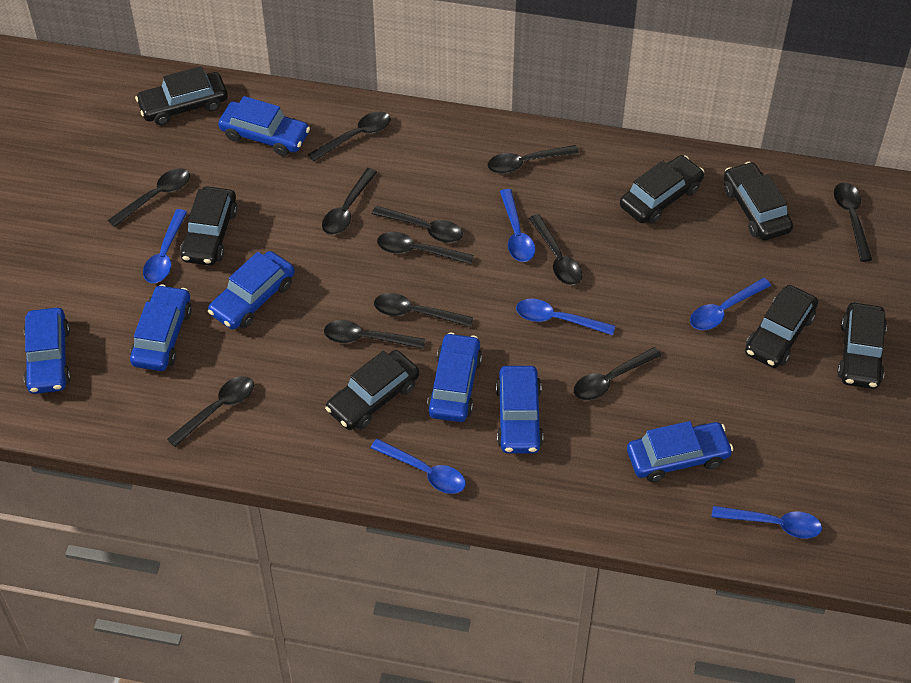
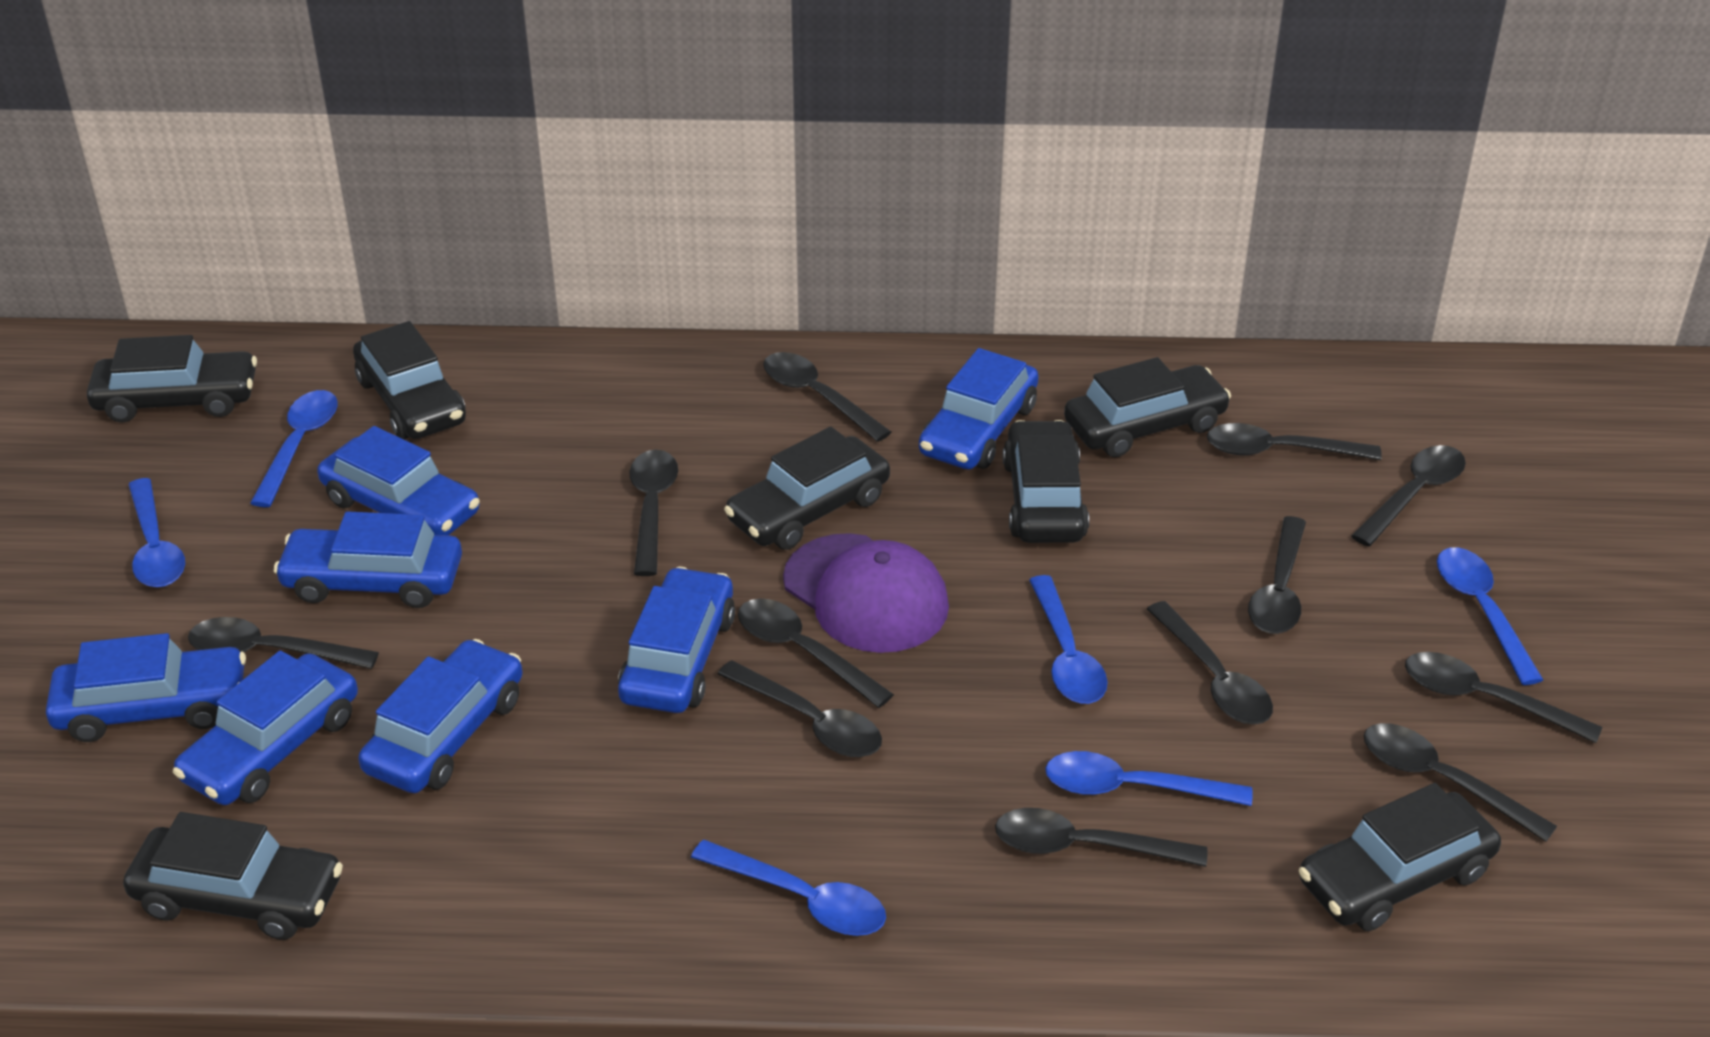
purple cap: none = 0 -> [783,533,949,653] = 1

